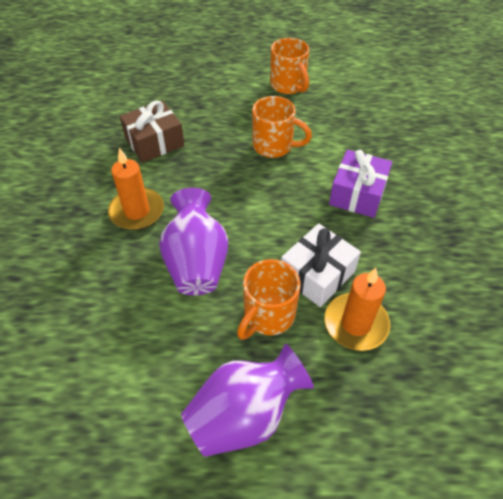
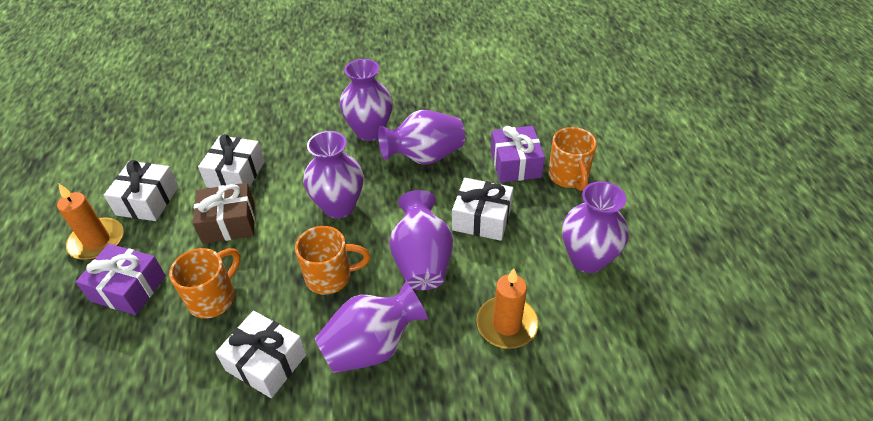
purple gift: [329,150,392,218] = 1 -> [76,244,166,315] [491,126,545,183] = 2
purple vase: [159,188,228,295] [181,344,314,457] = 2 -> [303,131,364,219] [315,282,428,373] [340,59,393,141] [378,110,465,165] [389,190,453,290] [562,181,629,273] = 6
white gift: [281,223,361,307] = 1 -> [104,160,179,221] [198,134,265,188] [215,311,306,398] [452,178,513,241] = 4

